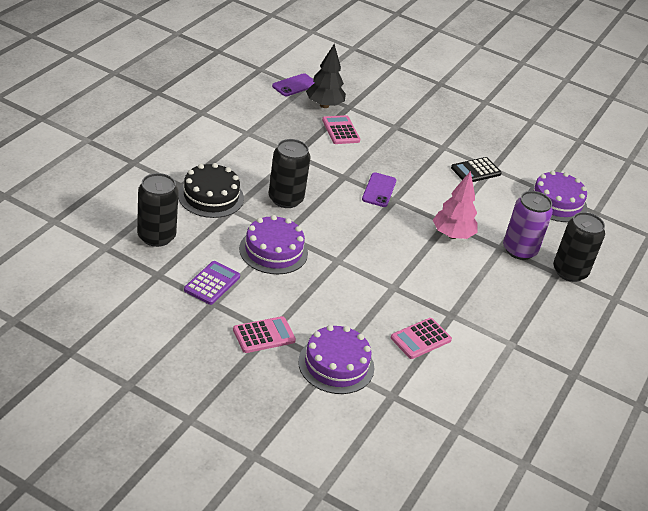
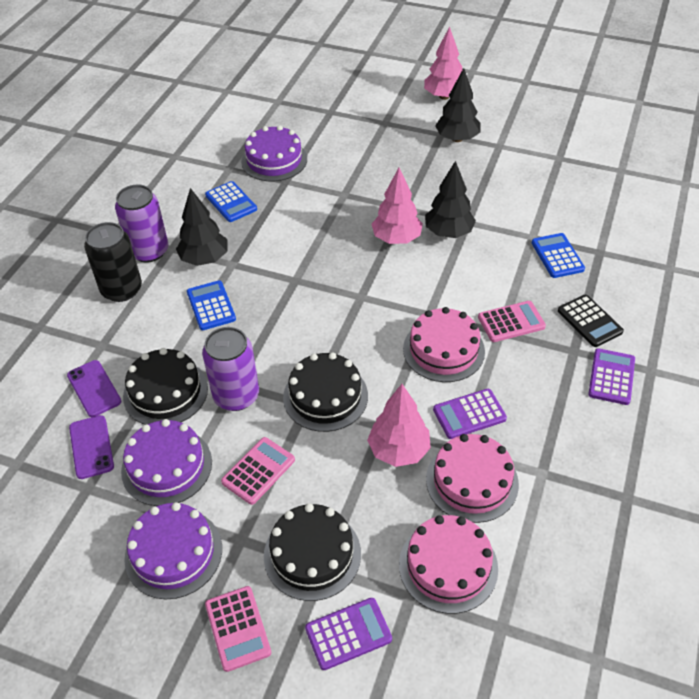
black cake: [178,163,244,218] = 1 -> [123,348,208,425] [264,503,361,601] [283,352,368,432] = 3
black can: [137,173,179,247] [269,139,311,208] [553,212,605,282] = 3 -> [84,222,142,302] = 1
black tree: [306,44,346,108] = 1 -> [176,188,228,266] [425,161,476,238] [435,68,480,142] = 3
blue calculator: none = 0 -> [187,281,236,330] [205,181,257,222] [532,233,585,278] = 3
pink cake: none = 0 -> [399,515,498,614] [403,307,485,382] [426,434,519,523] = 3
pink tree: [433,171,477,239] = 1 -> [367,384,431,467] [372,168,423,244] [424,26,462,100] = 3
purple calculator: [184,261,240,305] = 1 -> [305,598,392,670] [433,389,507,439] [588,348,635,405] = 3
purple can: [503,191,553,260] = 1 -> [115,185,168,263] [202,327,259,411] = 2

